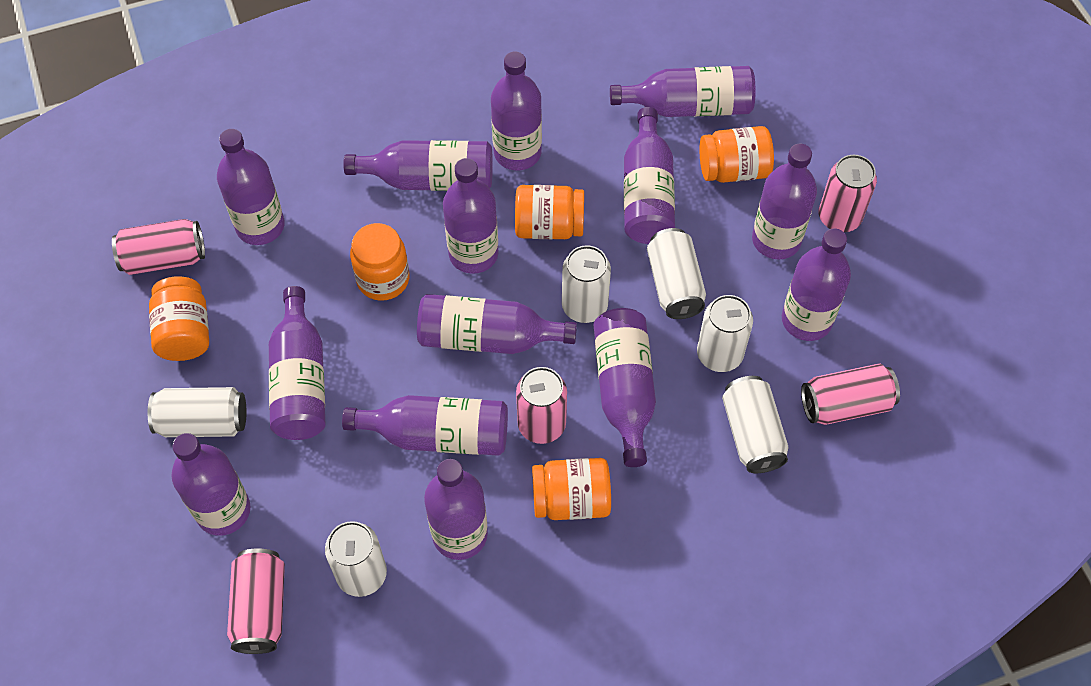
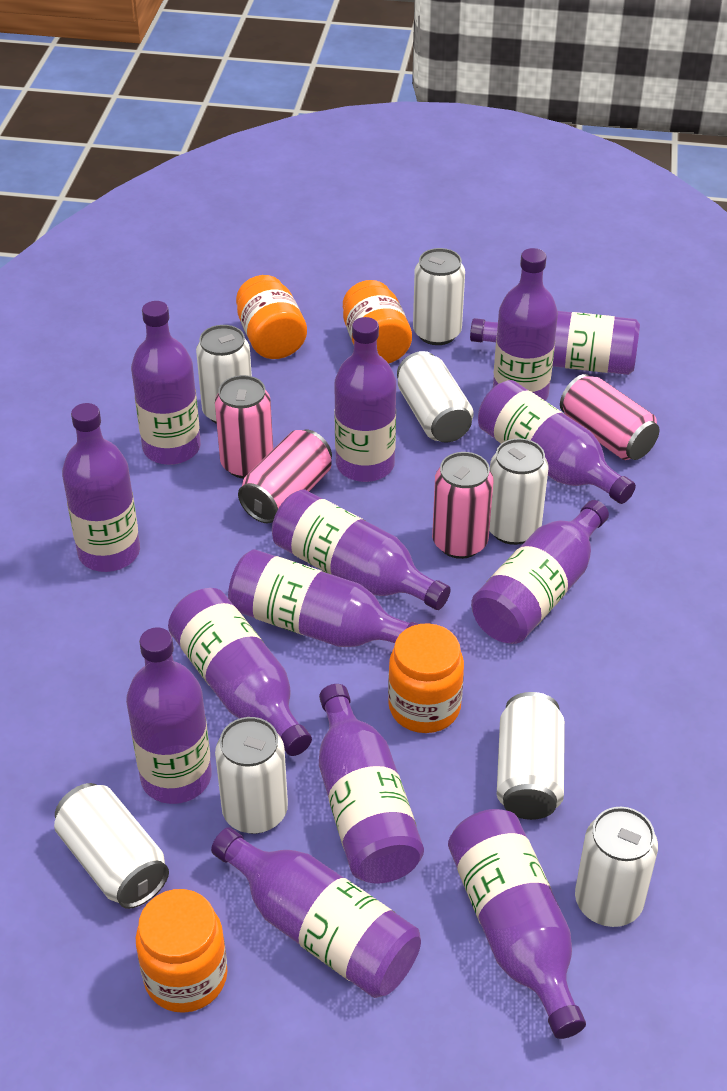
orange jar: [149,276,209,361] [350,223,409,301] [515,185,584,239] [532,458,611,520] [699,126,774,183] = 5 -> [136,889,228,1013] [236,275,307,359] [343,280,412,364] [388,623,464,733] = 4
pink can: [112,219,205,275] [227,548,285,654] [516,367,567,444] [801,364,900,425] [819,155,877,232] = 5 -> [215,375,273,479] [238,430,332,523] [432,452,493,559] [560,374,659,460] = 4
white can: [148,387,246,437] [325,521,387,597] [562,245,611,323] [647,228,706,319] [697,295,753,372] [722,376,789,473] = 6 -> [54,783,169,909] [196,325,252,424] [215,717,288,834] [397,351,474,443] [413,248,465,345] [489,438,549,545] [497,692,565,820] [575,807,658,927] = 8

